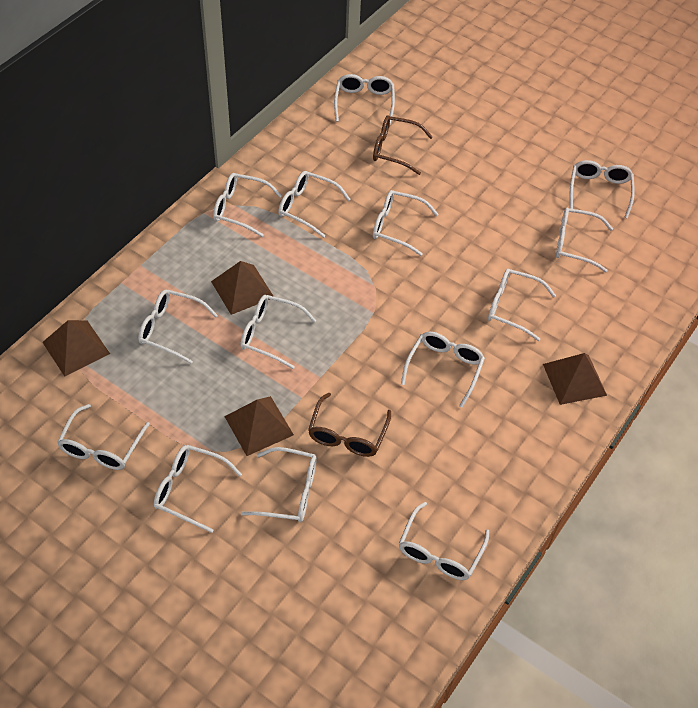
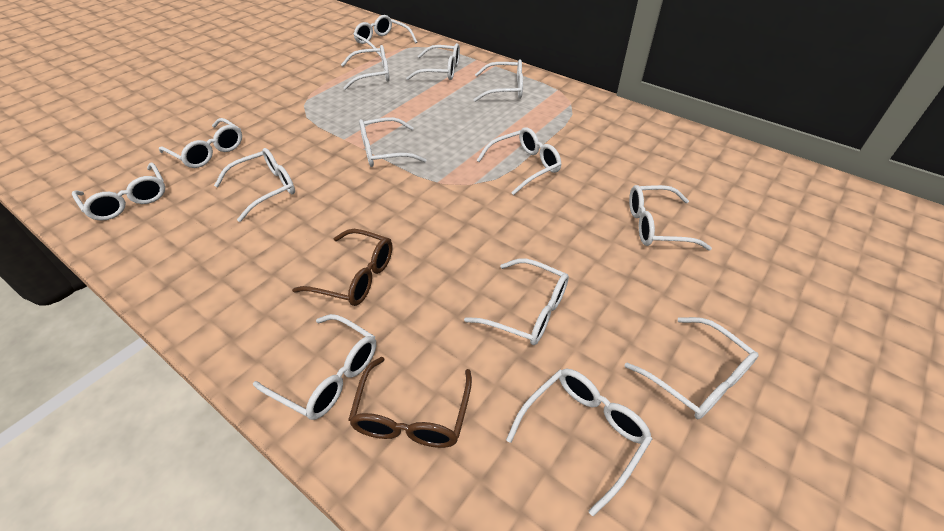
brown pyramid: [42,320,110,377] [211,261,274,315] [224,396,294,456] [543,353,607,405] = 4 -> none = 0

